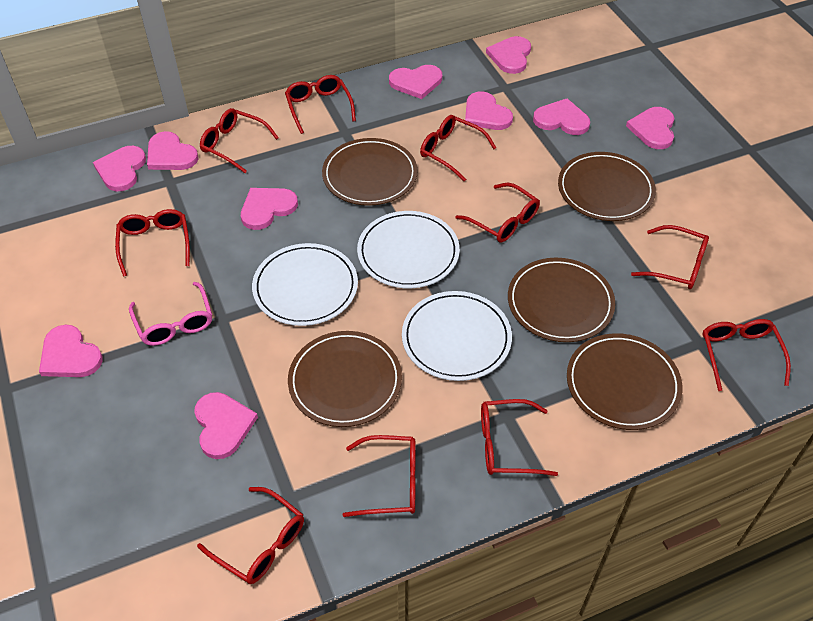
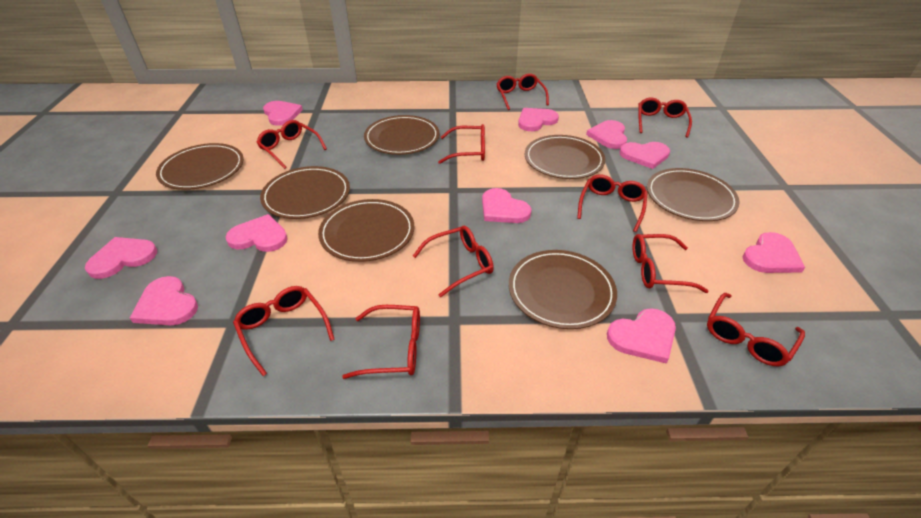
brown plate: [288,331,402,427] [322,138,418,206] [508,258,615,342] [558,152,656,221] [567,333,682,430] = 5 -> [156,143,244,190] [260,166,350,219] [318,199,414,262] [364,115,440,155] [509,250,617,329] [525,135,606,179] [647,168,740,221] = 7
pink glasses: [129,282,212,346] = 1 -> none = 0
white plate: [252,243,358,326] [357,211,460,288] [402,291,512,381] = 3 -> none = 0

